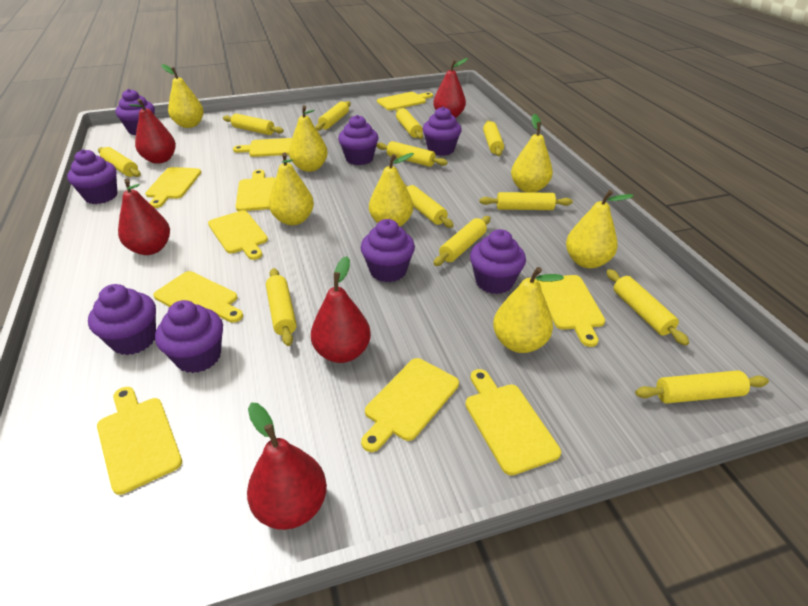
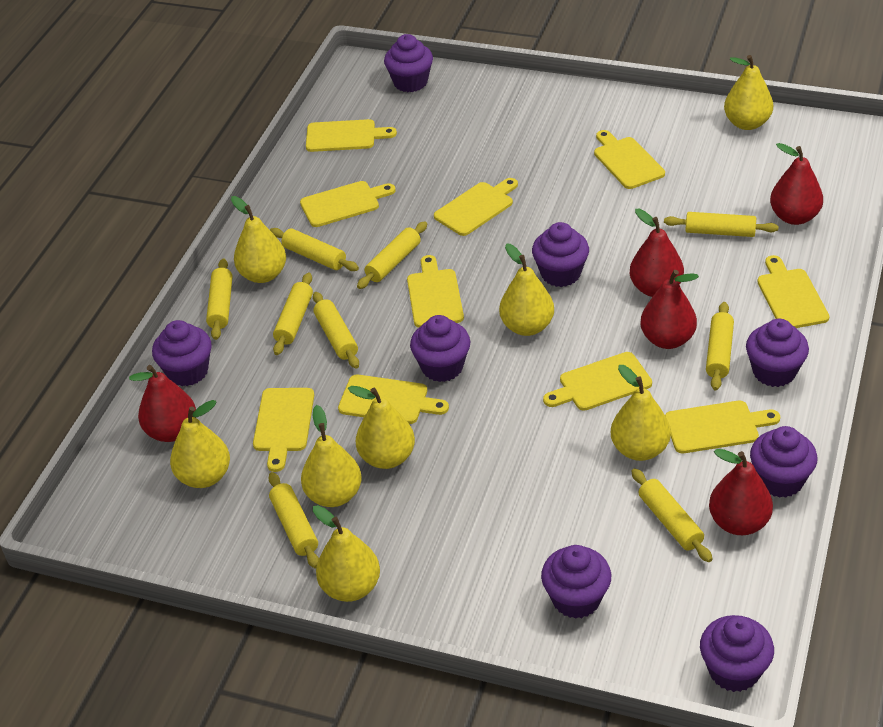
yellow pear: [161,64,204,128] [269,152,314,225] [289,105,328,172] [369,153,414,227] [493,267,564,353] [511,114,553,193] [566,190,634,268] = 7 -> [170,400,230,488] [231,196,286,283] [301,405,362,507] [313,505,380,602] [348,386,415,469] [499,243,554,336] [611,365,671,461] [724,55,773,130] = 8
yellow rolling pin: [98,147,141,177] [223,114,284,135] [266,268,297,346] [316,101,351,131] [376,141,448,167] [396,108,423,139] [405,184,454,228] [433,216,491,266] [479,192,573,210] [483,120,504,156] [606,269,689,346] [635,370,769,403] = 12 -> [206,258,233,340] [268,472,319,569] [270,228,359,271] [273,273,313,355] [313,292,359,368] [357,221,427,289] [632,468,712,562] [664,212,779,237] [706,302,734,391] = 9

